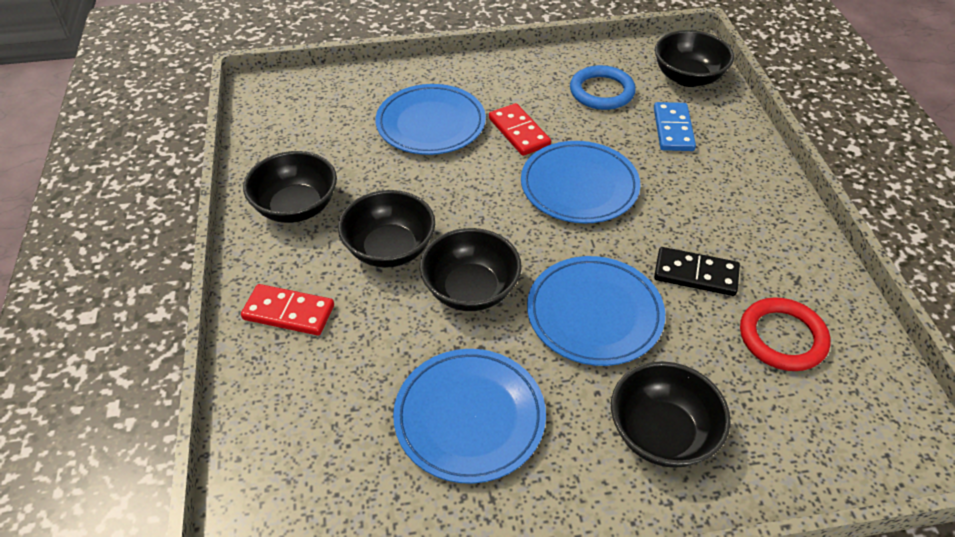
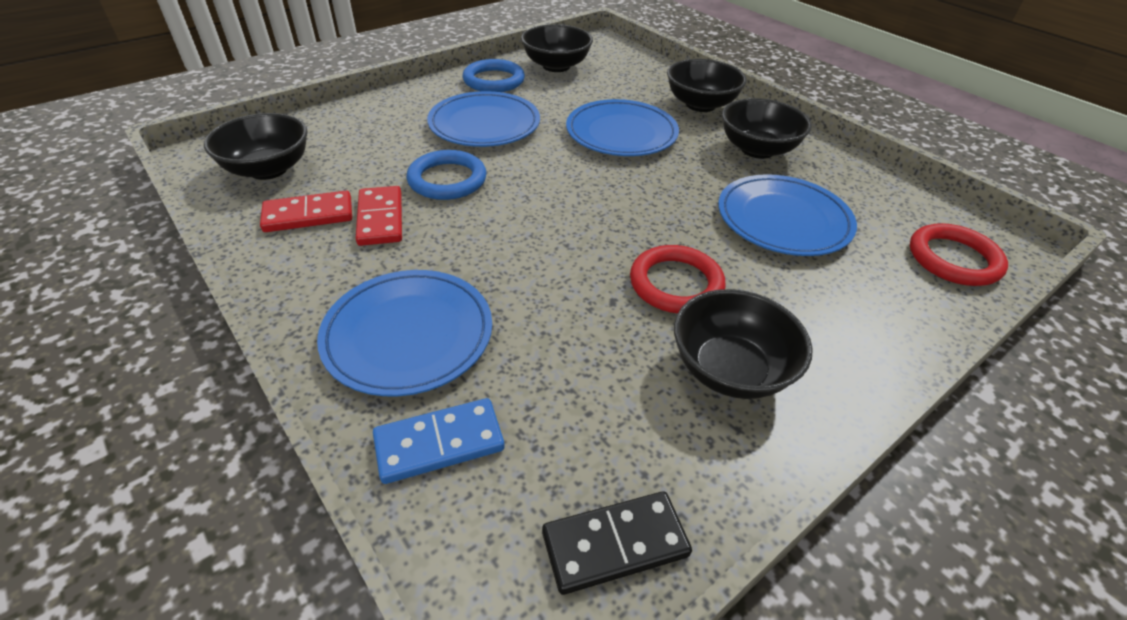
blue ring: [570,65,636,110] = 1 -> [407,150,487,200] [463,59,525,92] = 2
red ring: [740,297,831,371] = 1 -> [630,245,726,313] [910,223,1008,286] = 2

